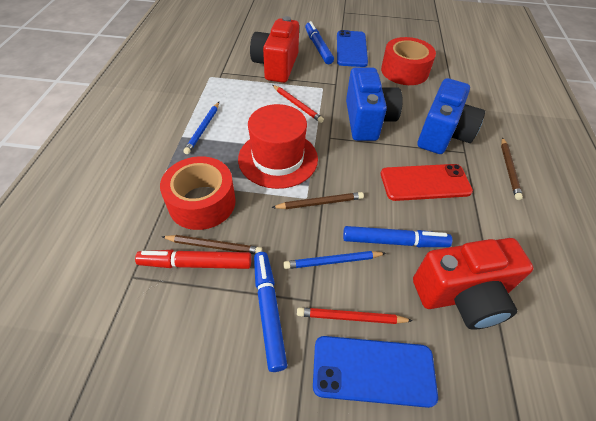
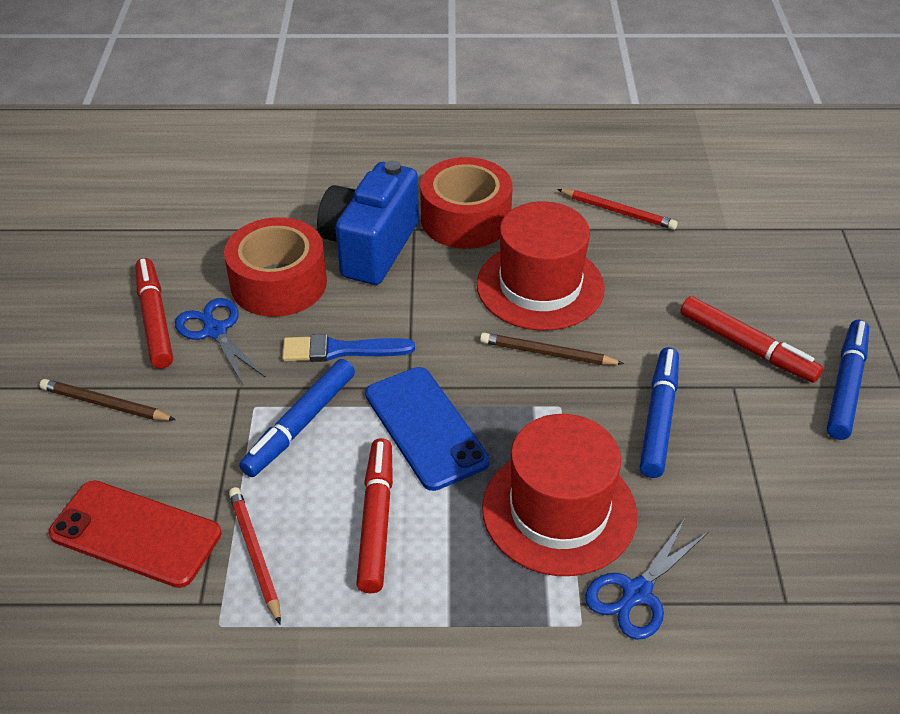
blue brush: none = 0 -> [282,334,415,362] = 1
blue camera: [346,67,403,141] [417,78,485,154] = 2 -> [317,161,419,285] = 1
blue pencil: [183,102,219,154] [283,251,386,269] = 2 -> none = 0
blue phone: [313,336,438,408] [337,30,368,67] = 2 -> [365,367,490,491] = 1
blue scissors: none = 0 -> [175,298,266,386] [585,519,708,640] = 2
brown pencil: [162,235,262,254] [271,192,364,209] [501,137,523,200] = 3 -> [40,379,176,421] [480,333,624,365] = 2
red camera: [250,16,299,83] [413,238,533,329] = 2 -> none = 0
red hat: [238,104,318,189] = 1 -> [477,201,605,331] [482,414,637,576] = 2
red marker: [135,250,251,269] = 1 -> [135,258,173,369] [356,438,393,593] [680,296,823,383] = 3

